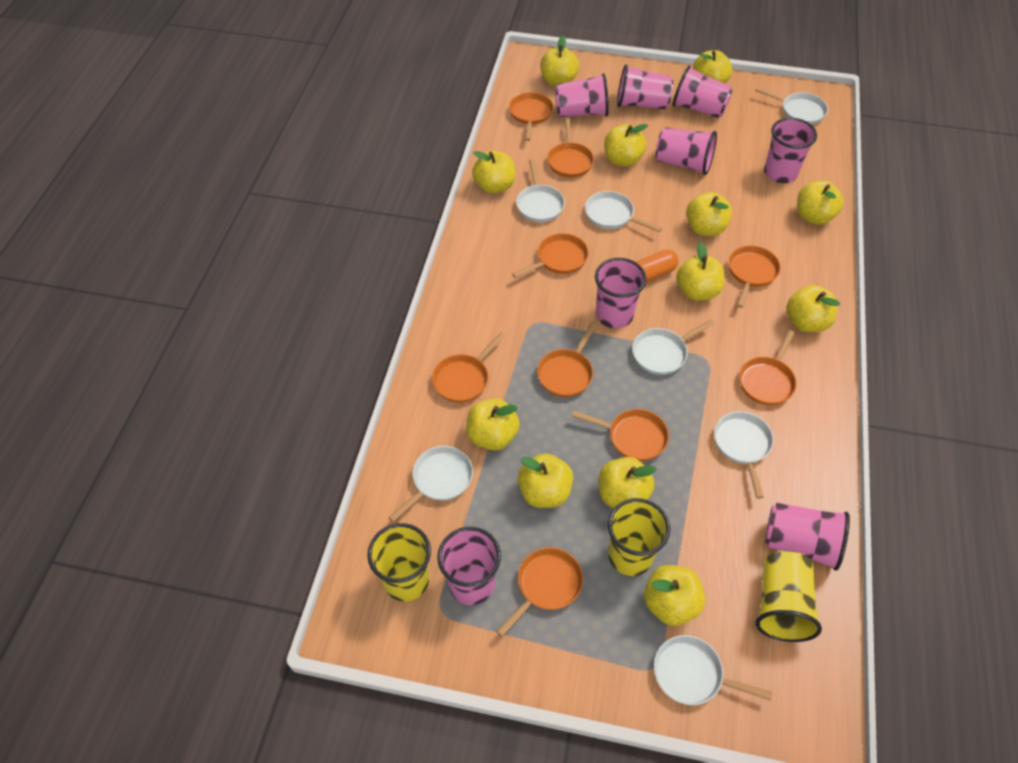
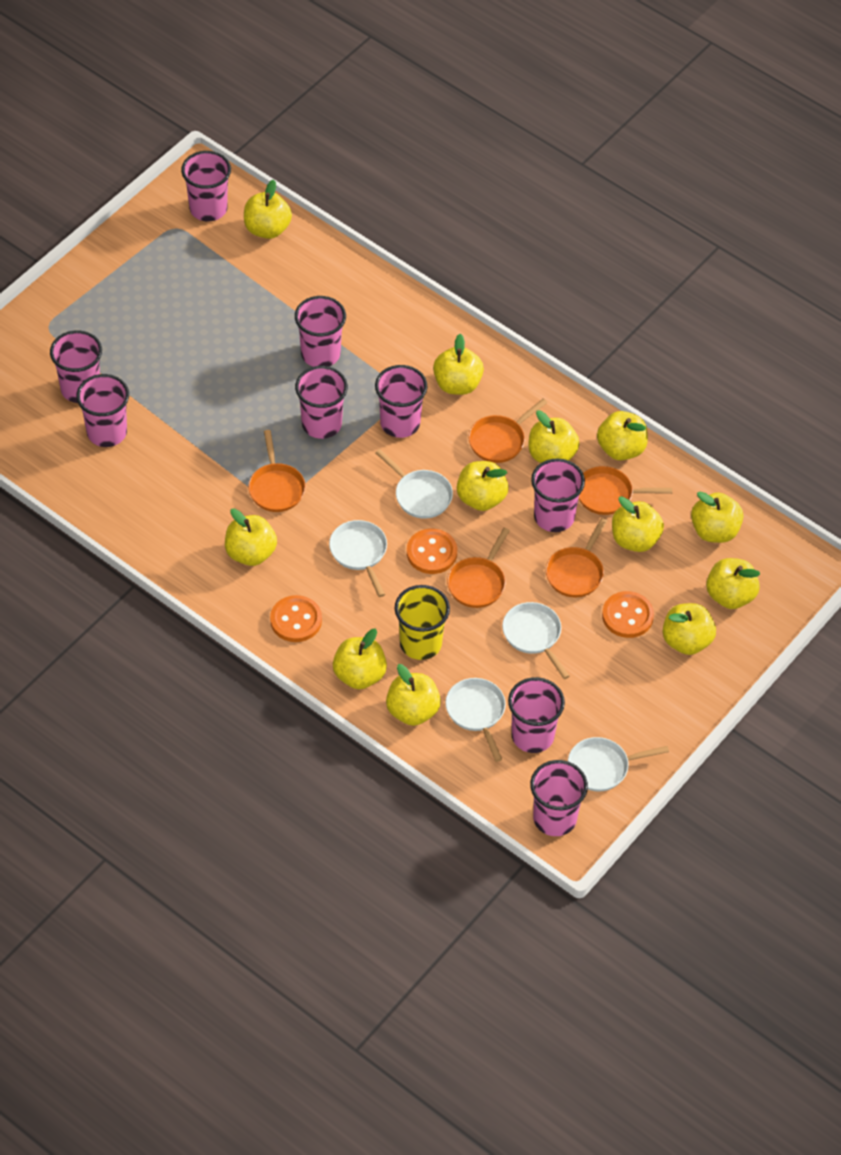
orange button: none = 0 -> [270,595,322,642] [407,529,457,574] [602,591,654,638] = 3
orange capsule: [636,250,679,283] = 1 -> none = 0
orange pan: [432,332,505,403] [496,547,583,637] [509,92,553,141] [512,233,589,278] [537,322,597,397] [547,118,594,178] [572,409,669,461] [729,245,781,308] [739,330,797,405] = 9 -> [248,430,306,512] [447,528,510,608] [468,399,548,463] [546,518,607,598] [578,466,672,515] = 5
pink cup: [437,527,501,605] [555,73,609,117] [595,258,646,329] [617,64,673,109] [656,127,717,175] [673,66,733,118] [764,117,817,183] [765,503,850,571] = 8 -> [50,330,102,403] [76,374,129,447] [181,151,231,221] [295,296,346,367] [295,366,348,439] [375,365,427,438] [508,677,565,753] [530,760,588,836] [531,458,585,532] = 9
white pan: [388,446,473,522] [516,159,565,222] [585,191,662,232] [632,320,714,375] [654,635,772,705] [714,411,774,499] [755,87,828,125] = 7 -> [329,520,387,597] [375,449,453,519] [445,678,506,762] [502,602,570,679] [568,737,669,792] = 5
yellow cup: [367,523,431,601] [608,498,670,576] [756,551,822,642] = 3 -> [395,585,450,660] = 1

